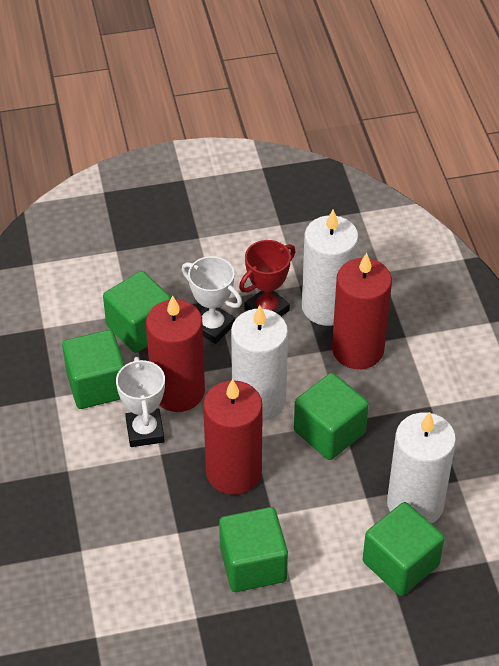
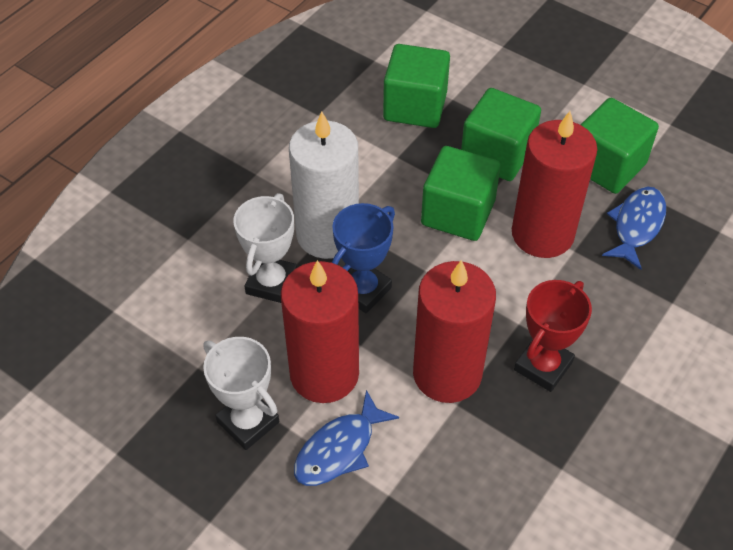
blue fish: none = 0 -> [294,390,399,486] [602,187,666,270] = 2
blue trophy: none = 0 -> [332,203,395,313] = 1
green cube: [62,330,125,409] [103,271,171,353] [219,507,288,592] [294,373,369,460] [363,502,445,596] = 5 -> [383,44,450,128] [421,146,501,241] [461,88,541,181] [581,98,659,194] = 4
white candle: [231,305,288,421] [302,209,359,326] [387,412,456,524] = 3 -> [289,112,359,259] = 1

